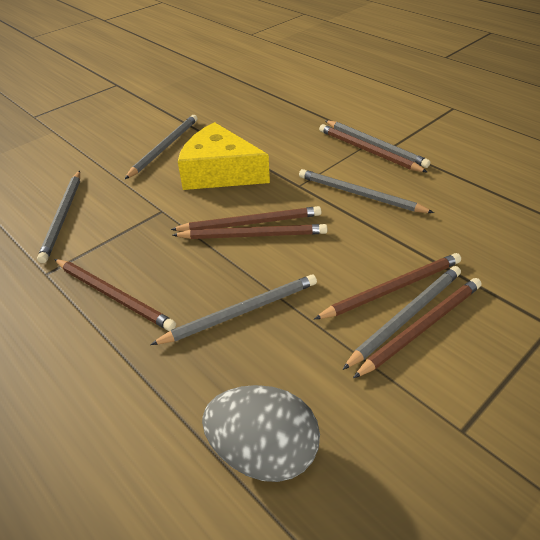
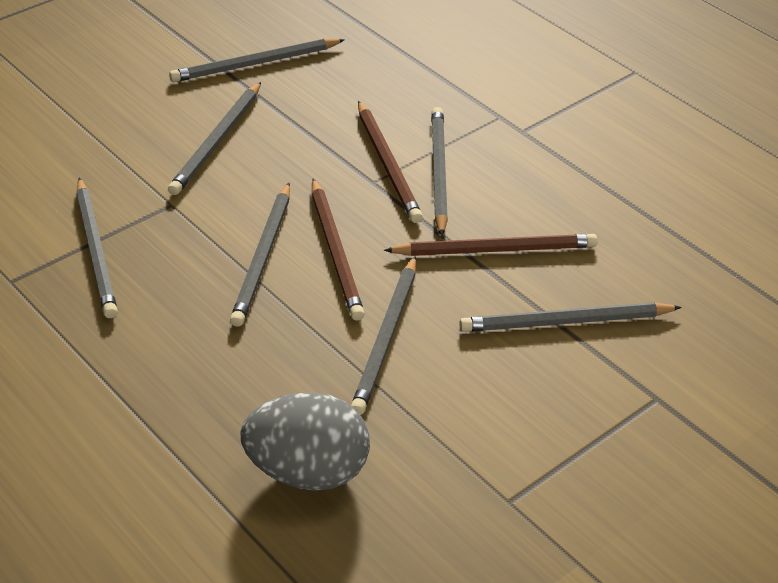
brown pencil: [54,259,176,331] [171,206,321,231] [173,224,327,239] [314,253,461,319] [319,124,427,172] [353,278,482,378] = 6 -> [312,178,365,321] [358,101,423,223] [384,234,598,256] = 3
grey pencil: [37,170,80,263] [125,115,198,179] [150,275,317,345] [299,169,434,213] [325,120,430,168] [342,266,461,370] = 6 -> [76,178,118,318] [168,82,261,195] [169,38,345,82] [230,183,290,327] [351,256,416,415] [431,107,448,236] [459,302,682,332] = 7
yellow cheese: [178,122,270,190] = 1 -> none = 0

